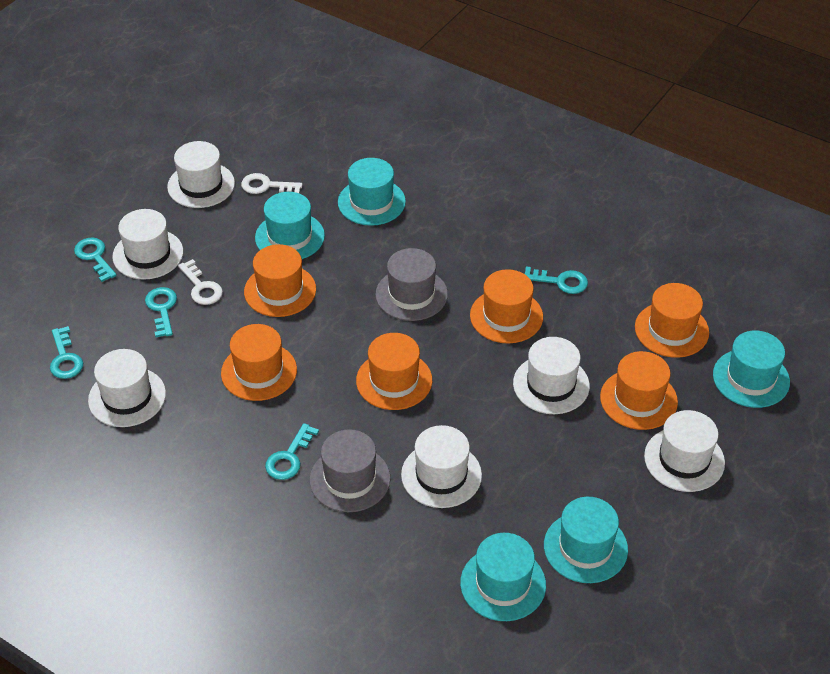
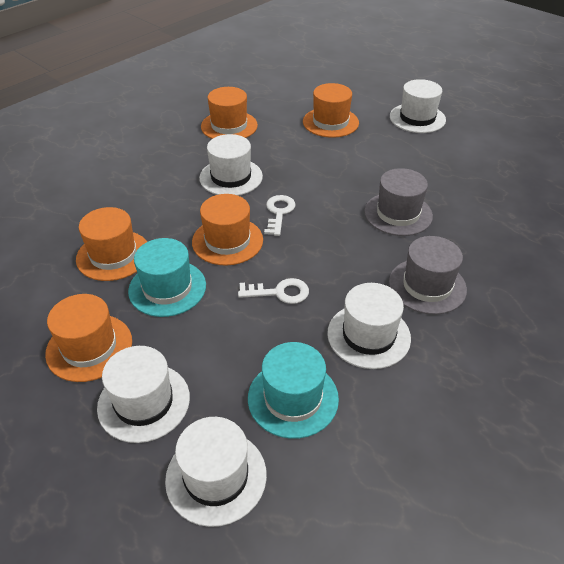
orange hat: [221,324,297,401] [244,244,316,317] [356,333,432,410] [470,269,543,344] [600,351,678,430] [635,283,709,358] = 6 -> [45,294,132,382] [76,207,147,281] [192,194,263,266] [201,87,258,139] [303,83,359,138] = 5
turquoise hat: [255,192,325,259] [338,158,406,226] [460,533,546,621] [544,497,628,583] [713,330,790,408] = 5 -> [128,238,206,317] [248,342,339,439] = 2
turquoise key: [50,326,83,379] [74,237,117,282] [145,287,177,337] [265,423,319,480] [525,266,588,294] = 5 -> none = 0
white hat: [88,349,166,427] [112,209,183,280] [167,141,235,208] [401,425,482,508] [513,337,590,414] [644,410,725,492] = 6 -> [97,346,190,443] [165,417,267,527] [199,134,263,196] [327,283,411,369] [390,79,446,133] = 5

